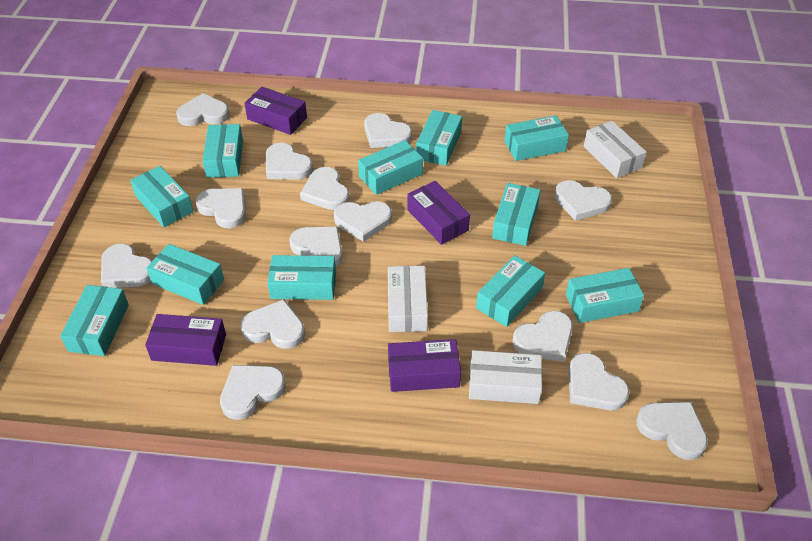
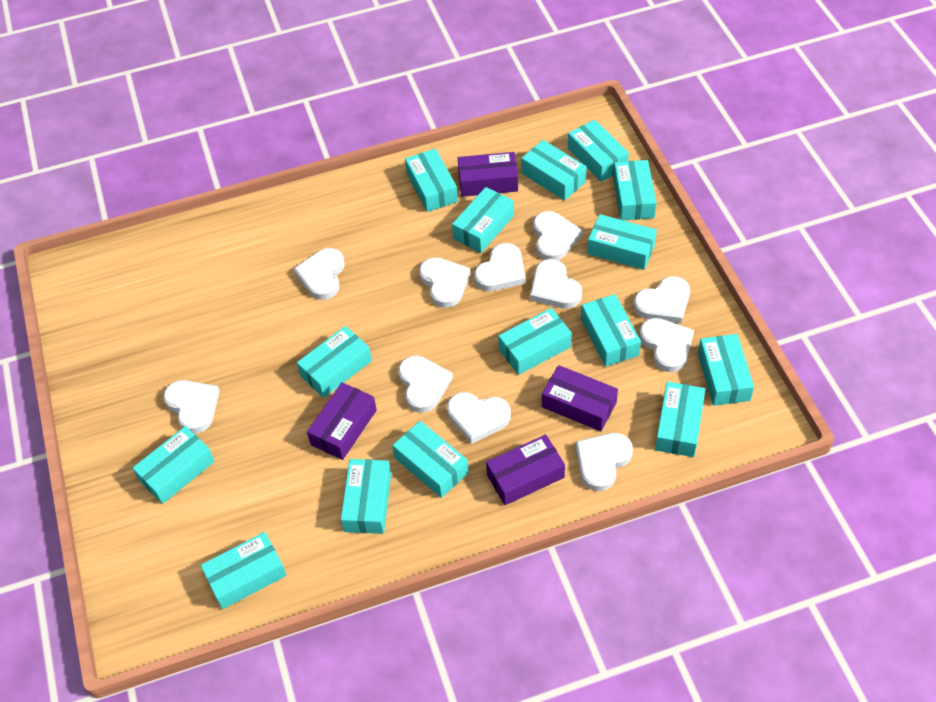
turquoise box: [60,285,129,356] [130,166,193,227] [146,244,224,305] [202,124,243,178] [267,255,336,300] [358,140,423,195] [416,110,462,166] [476,255,545,327] [492,183,541,246] [504,115,569,161] [566,268,644,323] = 11 -> [132,426,215,504] [200,532,287,609] [297,326,372,398] [341,459,391,534] [392,421,469,498] [405,148,458,212] [452,187,514,253] [498,308,572,375] [521,140,587,201] [568,120,629,182] [581,294,641,367] [587,214,657,270] [613,160,657,220] [655,382,705,457] [698,334,754,406] = 15
white box: [388,266,428,332] [469,350,542,404] [584,121,647,178] = 3 -> none = 0
white heart: [101,244,152,288] [176,93,230,126] [195,188,246,228] [220,365,286,420] [240,299,305,349] [266,142,313,180] [289,226,343,267] [300,167,350,210] [334,201,392,242] [364,113,412,148] [513,311,573,362] [554,180,612,221] [568,353,630,410] [636,402,708,460] = 14 -> [163,380,220,433] [293,248,345,300] [398,356,453,413] [419,257,471,308] [447,392,511,444] [474,243,526,291] [530,259,582,309] [533,211,582,260] [575,433,633,491] [633,276,690,323] [639,318,694,372] = 11

